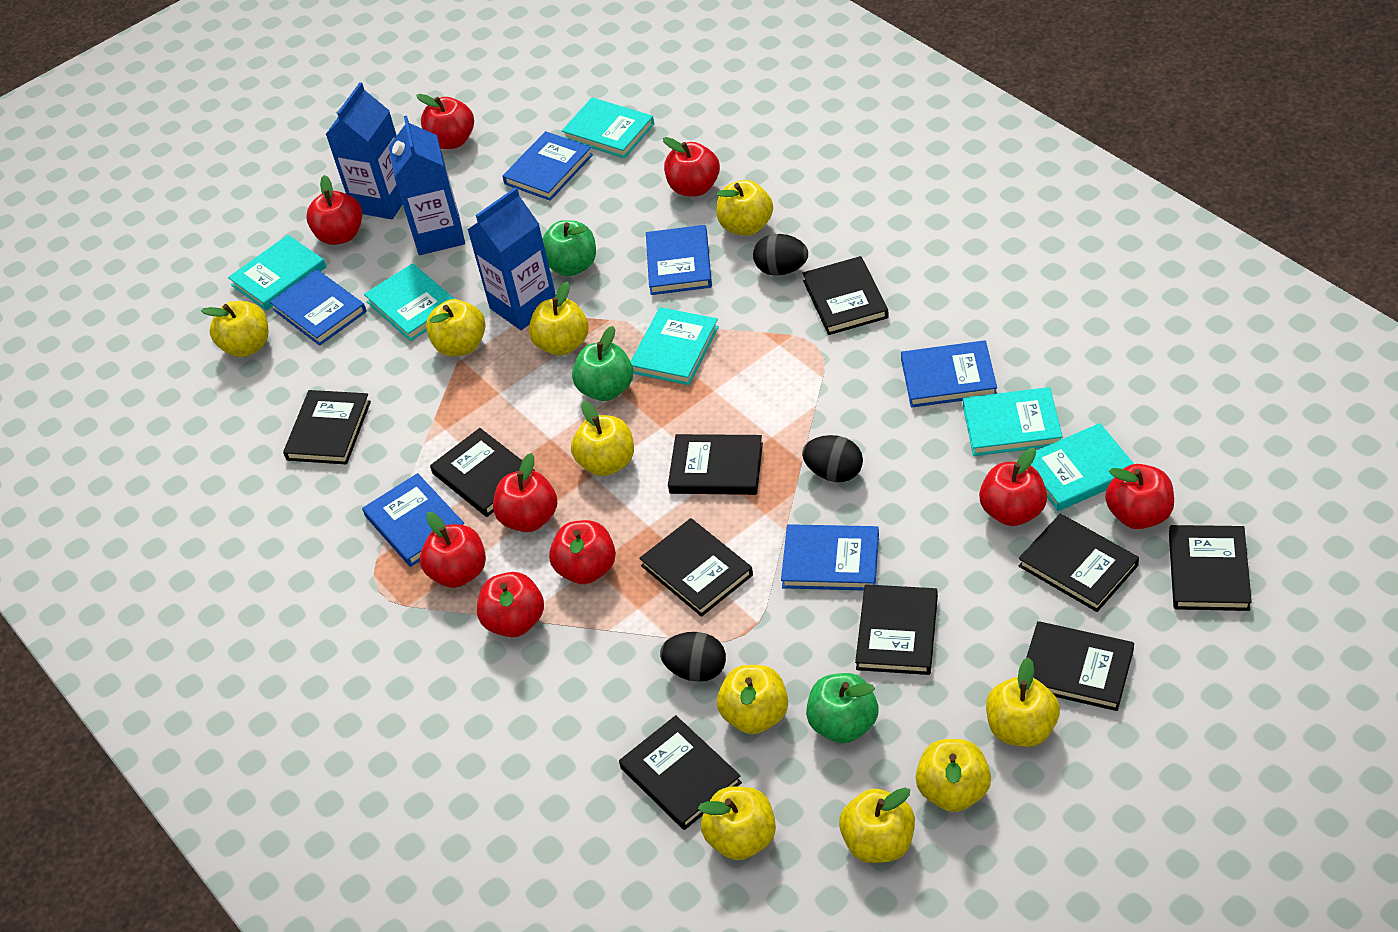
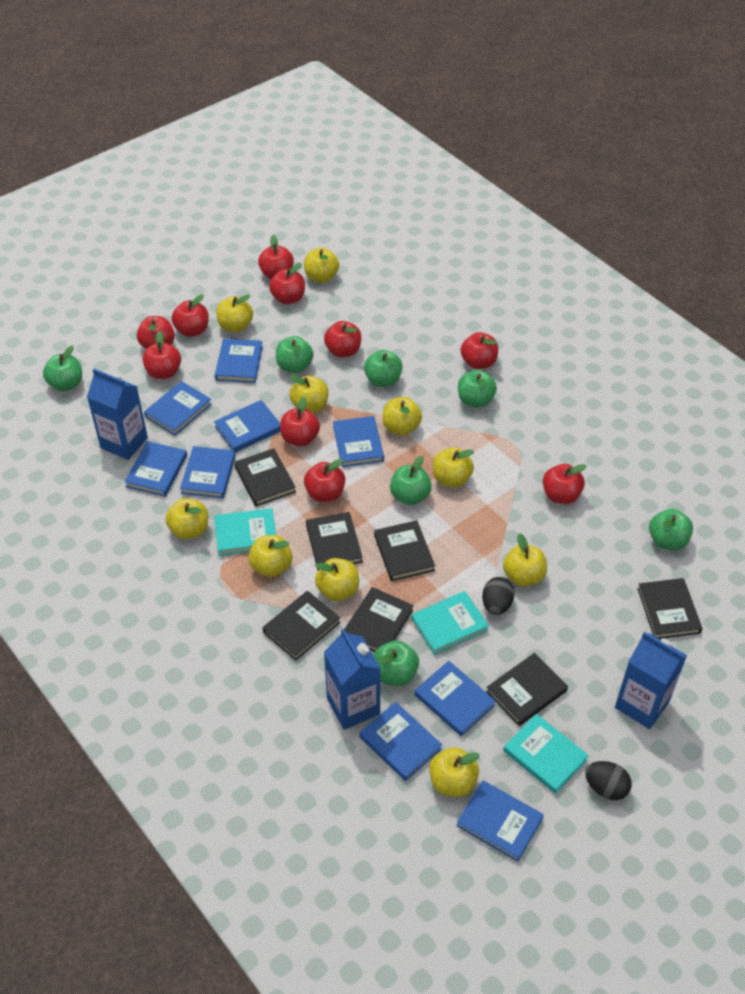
black book: [283,390,371,464] [430,428,535,517] [619,715,742,830] [639,518,753,617] [668,434,763,495] [802,256,889,335] [855,584,938,675] [1019,513,1139,612] [1026,621,1134,711] [1169,525,1252,611] = 10 -> [234,448,296,506] [263,591,341,661] [306,512,363,570] [344,587,413,652] [374,520,435,581] [486,653,568,726] [637,578,702,639] = 7
black egg: [660,632,726,682] [753,234,808,276] [802,435,863,482] = 3 -> [482,577,515,615] [585,761,632,800] = 2
blue book: [270,269,367,346] [362,473,464,567] [502,131,593,201] [646,225,712,295] [781,524,879,591] [901,340,997,407] = 6 -> [124,441,187,497] [144,381,212,436] [180,446,236,498] [214,400,280,453] [215,339,263,383] [333,416,384,467] [359,702,442,781] [414,661,496,736] [457,781,544,862] = 9
green apple: [542,220,596,276] [572,326,633,401] [806,673,878,743] = 3 -> [43,346,82,392] [276,336,314,373] [364,350,402,387] [373,640,419,686] [390,456,432,505] [458,370,497,408] [649,509,693,550] = 7
red apple: [306,175,362,245] [416,94,474,149] [420,512,486,588] [477,572,544,637] [493,453,557,532] [549,520,616,584] [663,137,720,197] [979,448,1047,526] [1105,464,1174,529] = 9 -> [137,316,175,349] [142,331,181,379] [171,294,209,337] [258,235,294,279] [269,263,305,304] [280,397,320,446] [304,459,345,502] [324,321,361,358] [461,332,498,369] [543,464,587,504] = 10
turquoise book: [228,235,326,311] [364,263,454,341] [562,97,654,158] [630,307,719,385] [963,387,1063,456] [1031,423,1134,511] = 6 -> [214,508,276,556] [411,591,489,655] [503,714,589,794] = 3

